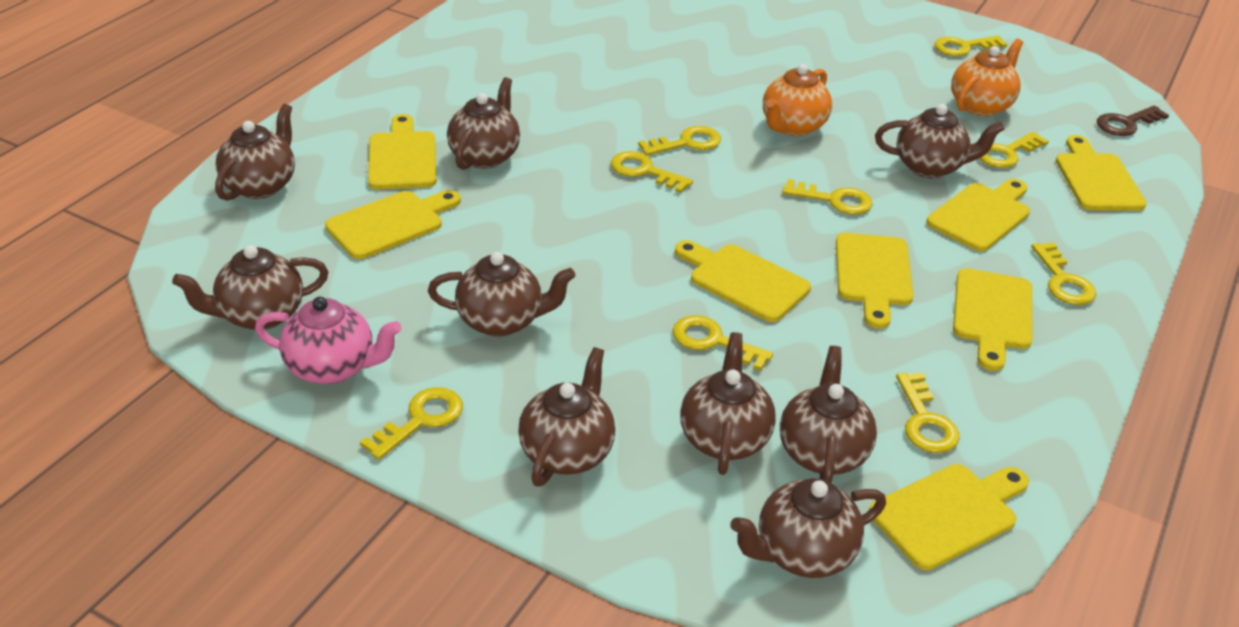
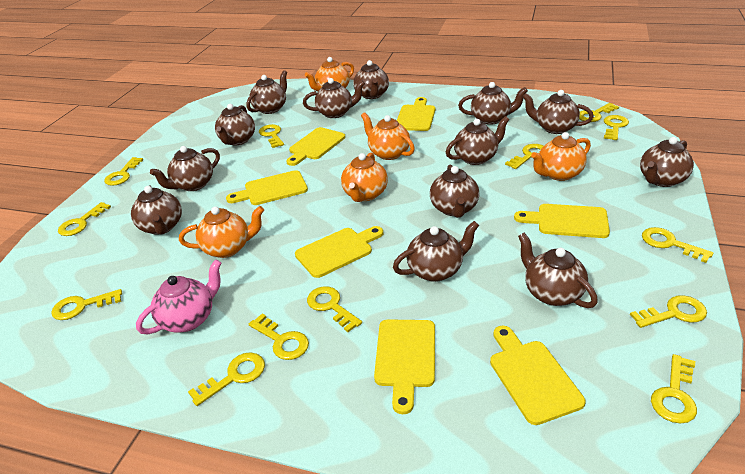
brown key: [1097,106,1169,136] = 1 -> none = 0
brown teapot: [172,245,328,330] [215,104,295,201] [428,252,575,337] [447,77,520,170] [518,347,616,487] [680,332,776,475] [730,478,886,578] [780,346,877,483] [875,104,1004,178] = 9 -> [131,185,182,235] [150,146,220,191] [215,104,255,146] [246,70,287,114] [303,78,365,118] [353,60,389,99] [393,221,479,282] [430,165,479,218] [446,116,509,165] [458,82,528,125] [518,233,598,308] [522,90,594,134] [640,137,694,187] = 13
orange teapot: [763,64,832,136] [951,39,1024,116] = 2 -> [179,206,264,258] [305,57,354,91] [341,153,388,202] [361,112,415,160] [531,132,591,181] = 5
yellow cutting board: [325,190,461,259] [368,114,437,190] [675,240,811,322] [836,233,914,329] [869,464,1029,570] [926,179,1030,251] [953,268,1032,371] [1056,135,1147,211] = 8 -> [226,170,308,205] [287,127,345,166] [295,226,383,278] [374,319,435,414] [397,97,435,131] [490,326,586,425] [514,204,610,238] = 7
yellow key: [360,387,463,460] [611,151,693,193] [638,126,721,156] [673,315,773,371] [782,179,873,215] [896,372,960,453] [934,36,1007,56] [979,132,1049,168] [1031,242,1096,305] = 9 -> [51,289,122,320] [58,202,111,236] [104,157,143,186] [188,352,265,406] [249,314,309,360] [259,124,284,148] [307,286,362,332] [505,144,543,169] [579,103,619,122] [604,115,629,140] [630,295,707,328] [642,227,714,263] [651,354,697,424] = 13

